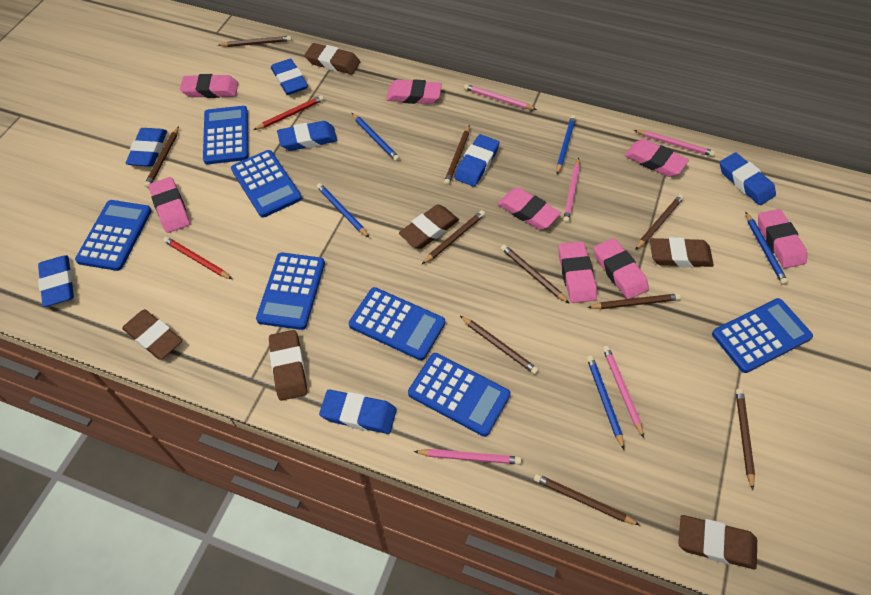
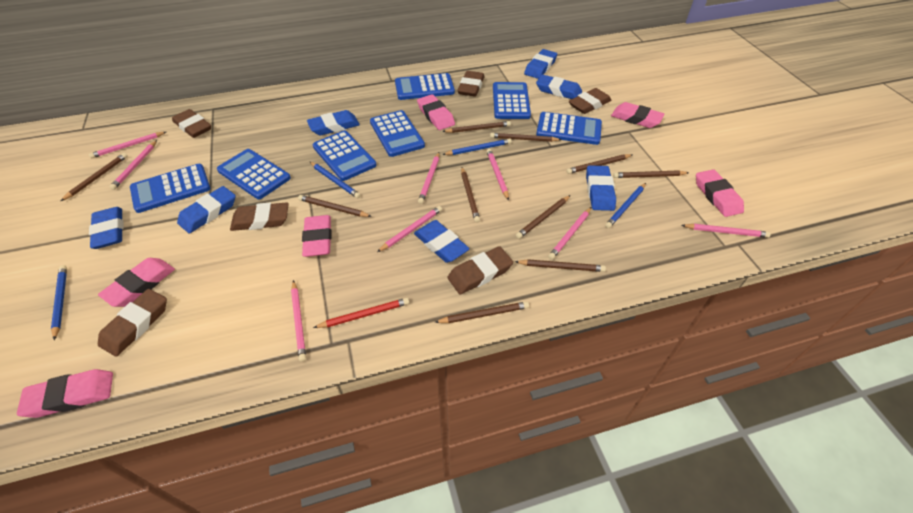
blue pencil: [316,183,369,237] [352,113,400,161] [556,115,576,174] [587,355,624,450] [745,211,788,285] = 5 -> [51,265,67,340] [310,162,361,198] [442,138,512,155] [605,183,646,228] = 4
pink eraser: [149,177,190,233] [180,74,238,98] [386,79,442,104] [498,188,561,230] [559,242,597,303] [594,238,649,299] [625,139,689,177] [758,209,807,268] = 8 -> [17,369,113,418] [98,258,175,307] [302,215,332,257] [417,94,455,130] [611,102,665,128] [696,169,744,217] = 6
pink pencil: [414,449,521,464] [464,84,537,110] [563,158,580,223] [603,346,644,438] [634,130,715,157] = 5 -> [89,132,166,158] [109,140,157,190] [291,280,306,362] [377,206,442,252] [418,152,439,204] [486,149,509,200] [548,207,591,260] [681,224,771,238] = 8
red pencil: [163,237,232,279] [253,95,324,130] = 2 -> [313,298,409,328] = 1

